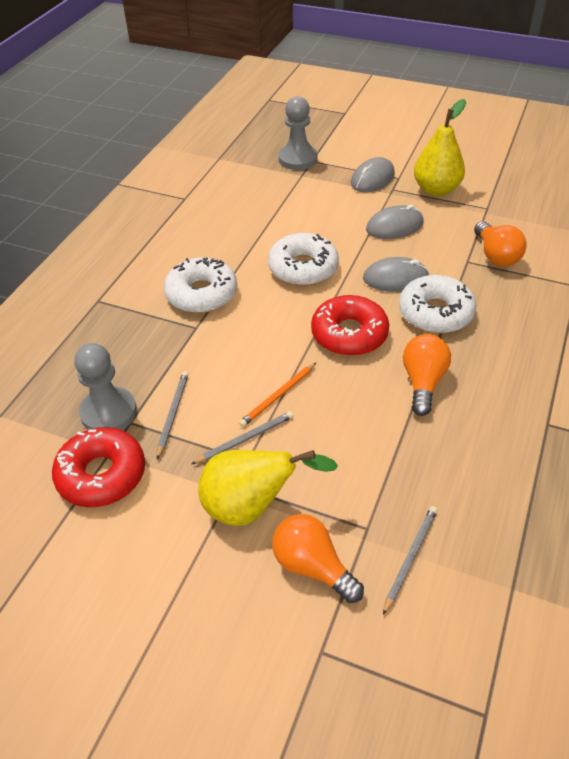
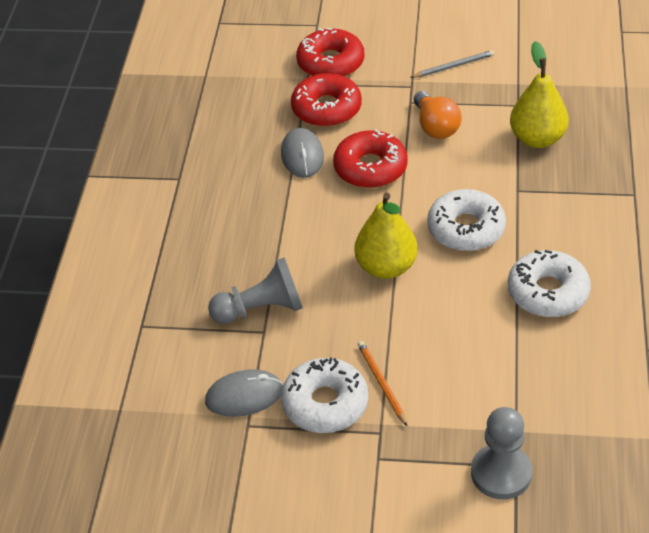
grey mouse: [351,157,395,192] [363,257,430,292] [366,205,424,239] = 3 -> [205,369,283,417] [281,128,324,178] = 2
grey pencil: [157,371,189,459] [192,411,294,464] [383,506,437,615] = 3 -> [410,50,494,78] = 1
orange light bulb: [272,514,364,603] [403,334,451,416] [474,221,527,267] = 3 -> [414,91,462,139] = 1
red donut: [52,427,145,507] [311,295,389,356] = 2 -> [291,73,362,127] [296,28,364,77] [333,129,407,188] = 3

